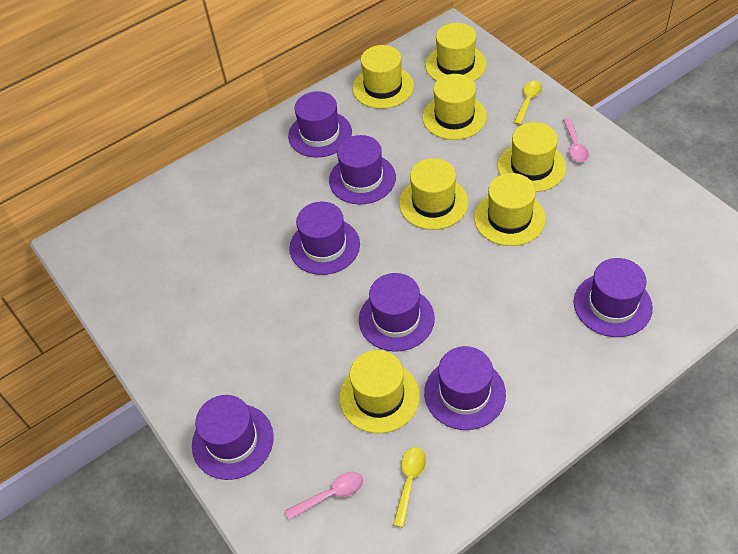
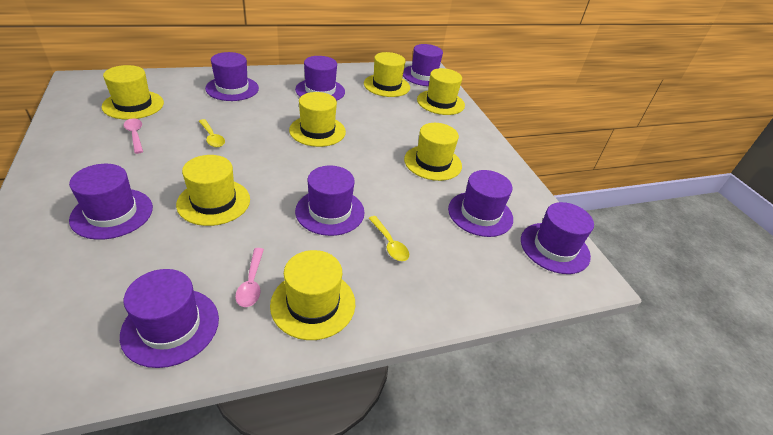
purple hat: [192,395,274,480] [288,91,352,158] [289,202,360,275] [329,135,396,204] [359,273,435,352] [424,346,506,430] [574,258,653,337] = 7 -> [69,164,153,240] [120,269,219,368] [205,52,259,101] [295,56,345,101] [295,166,365,236] [403,44,443,86] [448,170,513,237] [521,202,594,274] = 8

